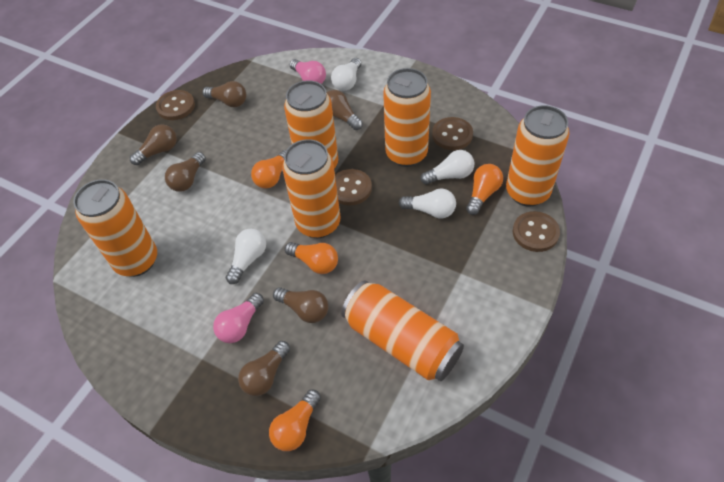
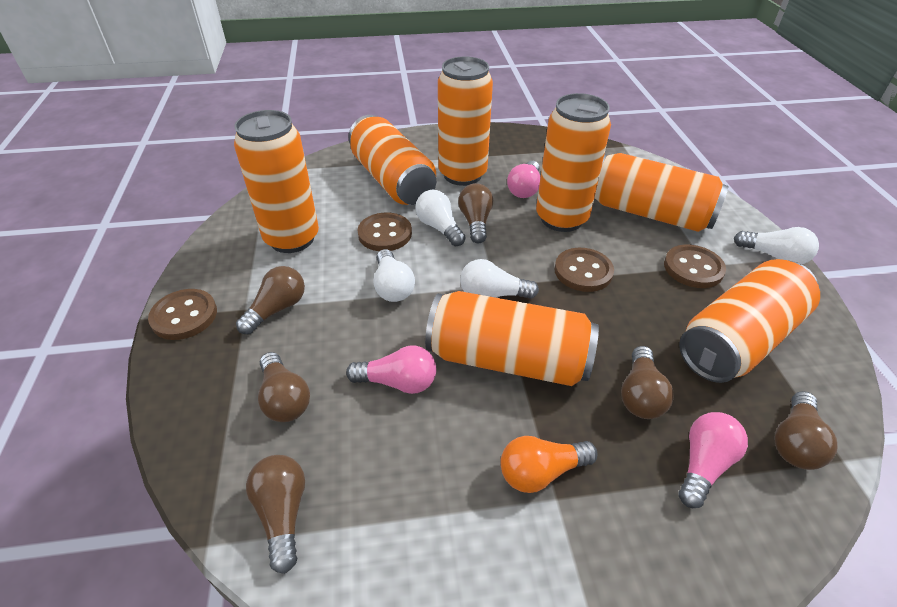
orange can: [73,179,157,277] [282,139,341,238] [284,80,338,169] [341,280,464,381] [383,68,431,167] [506,105,570,207] = 6 -> [234,110,319,253] [349,115,436,205] [425,291,599,386] [438,57,493,186] [536,93,611,232] [595,153,729,232] [679,259,820,383] = 7
orange light bulb: [251,150,286,188] [269,389,321,451] [285,242,338,274] [466,164,503,215] = 4 -> [501,436,597,493] = 1
pink light bulb: [213,293,264,343] [290,59,326,84] = 2 -> [346,346,436,394] [507,161,540,198] [679,412,748,508] = 3

